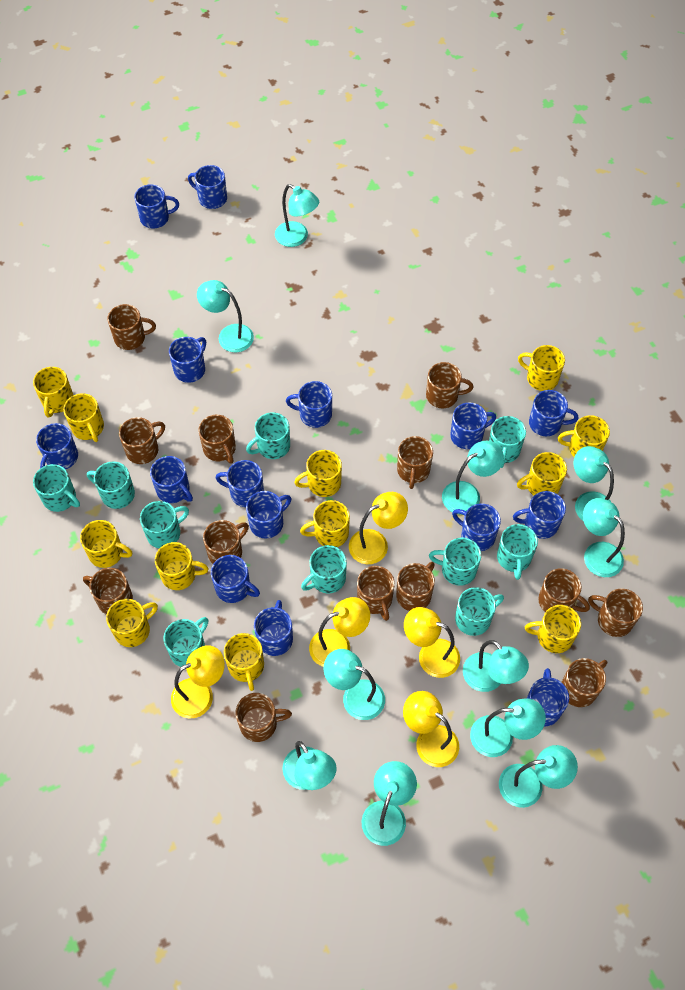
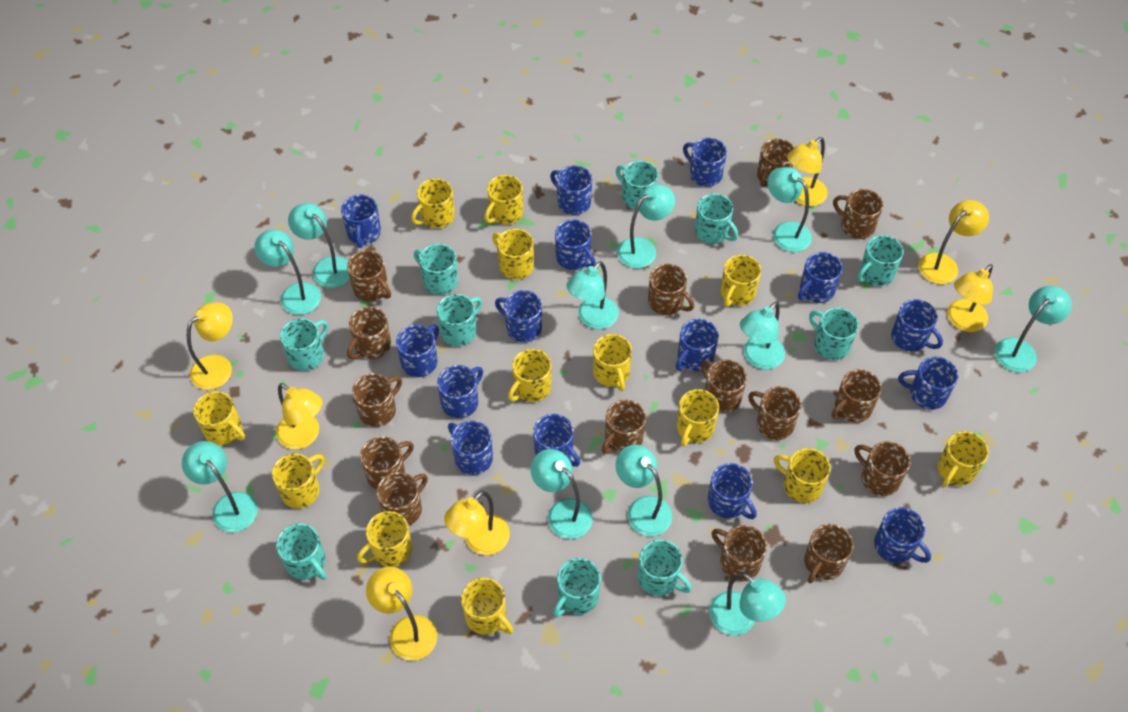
brown mug: [83,568,133,615] [107,304,156,350] [119,417,165,464] [198,415,236,464] [203,520,249,564] [235,693,292,742] [357,566,395,621] [396,562,435,611] [397,436,433,489] [426,362,474,408] [538,568,590,612] [562,658,607,707] [588,588,643,637] = 13 -> [347,250,391,301] [347,307,391,359] [352,373,402,427] [360,436,414,490] [377,472,428,526] [602,400,646,454] [648,264,694,315] [701,359,747,413] [712,525,767,581] [748,386,801,440] [757,138,795,187] [804,524,854,583] [831,369,881,423] [833,189,883,239] [854,441,911,496] = 15
yellow lamp: [171,645,225,719] [309,597,370,667] [349,492,408,564] [403,691,459,767] [404,607,460,678] = 5 -> [187,302,233,390] [276,383,322,449] [366,567,437,661] [444,491,510,555] [787,137,828,206] [918,200,989,284] [947,264,993,332] = 7
yellow mug: [33,367,73,417] [63,393,104,442] [80,520,132,568] [106,599,158,647] [155,542,209,590] [224,633,264,691] [294,450,342,497] [300,500,350,547] [517,452,567,496] [518,345,565,391] [525,605,581,653] [558,415,610,457] = 12 -> [193,391,245,445] [272,453,324,508] [357,511,412,567] [411,178,455,228] [461,578,513,635] [484,175,523,225] [492,229,534,279] [508,349,552,402] [593,334,632,391] [677,389,719,446] [721,255,761,307] [774,448,831,503] [938,431,989,487] = 13

